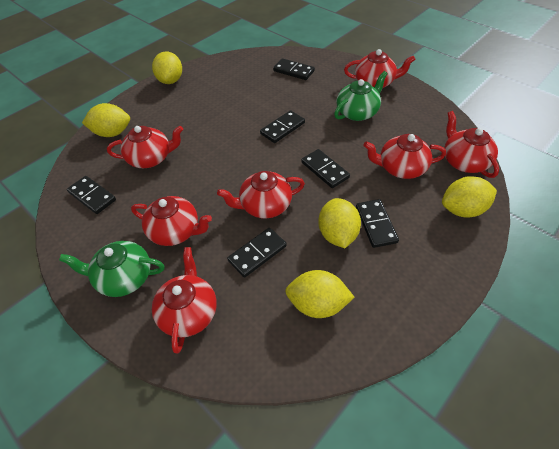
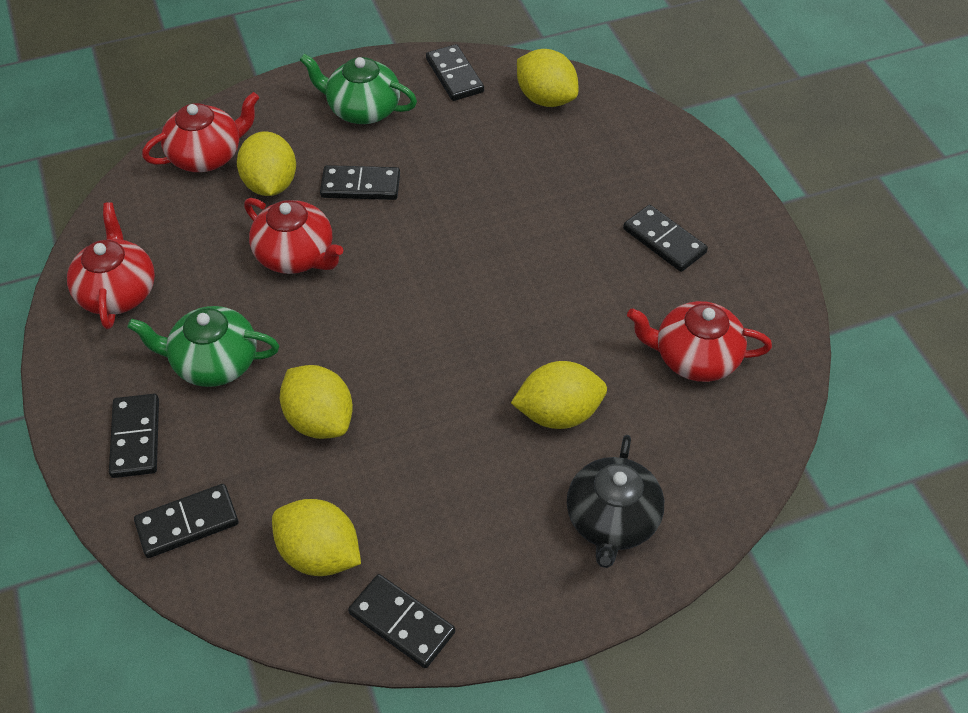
black teapot: none = 0 -> [567,435,664,568] = 1
red teapot: [107,126,183,168] [131,196,212,246] [152,247,217,353] [217,171,305,218] [344,49,415,88] [364,134,446,179] [444,111,499,178] = 7 -> [67,202,155,329] [142,92,260,172] [244,198,343,274] [627,301,772,382] = 4

